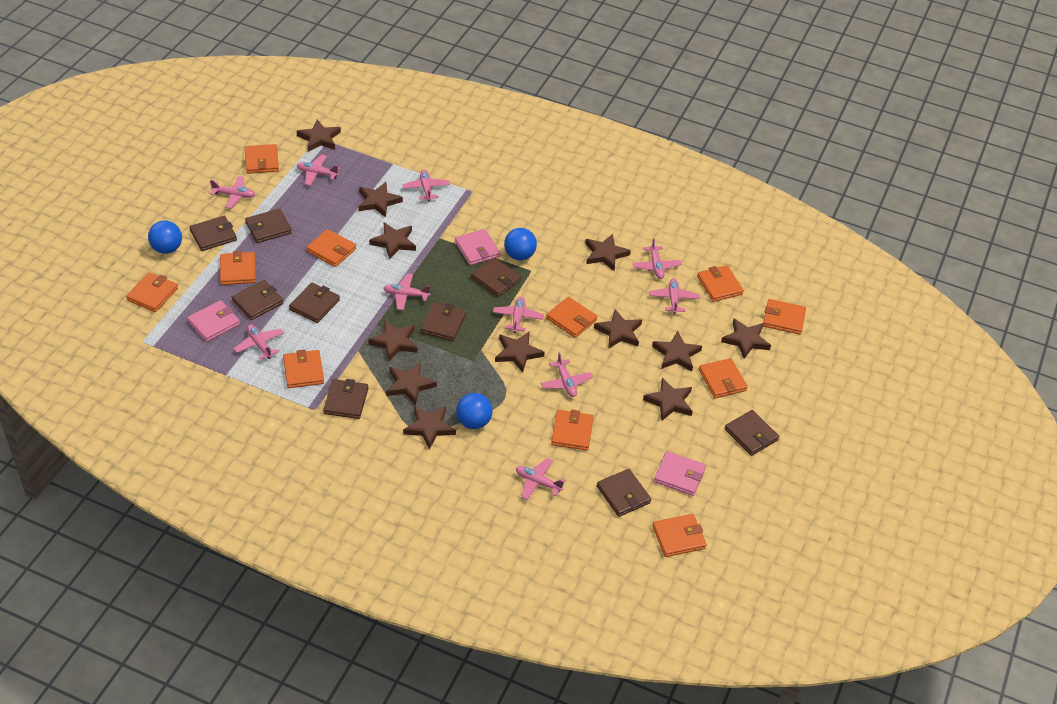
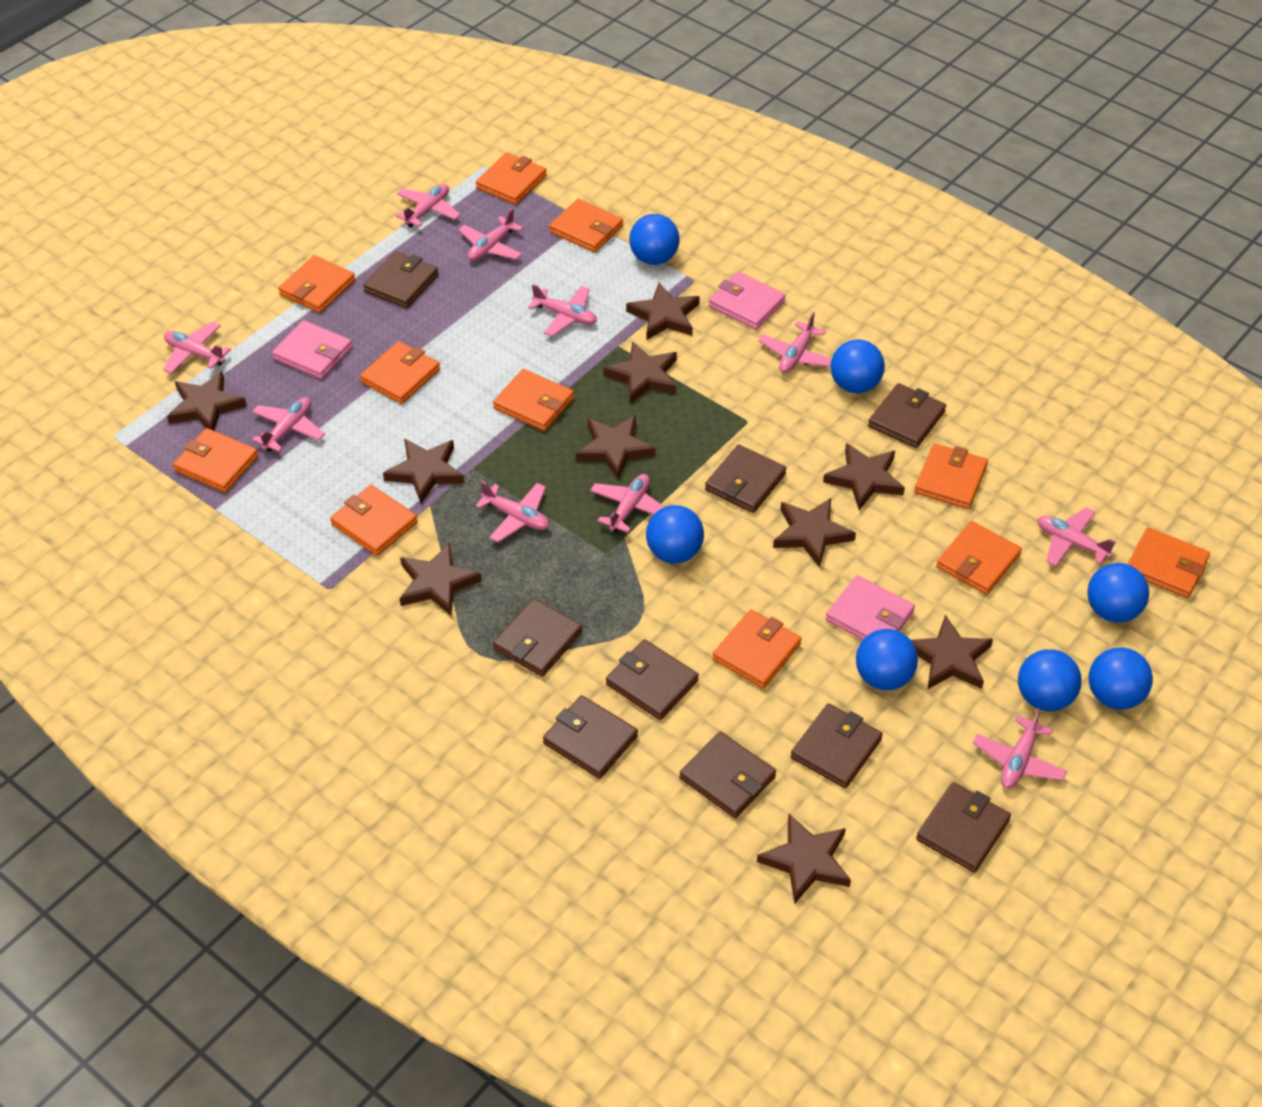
blue ball: [148,220,182,254] [456,393,492,429] [504,228,537,260] = 3 -> [629,214,680,265] [646,505,704,563] [830,339,885,393] [856,629,918,691] [1018,649,1082,711] [1087,563,1149,623] [1089,647,1153,710] = 7
brown star: [297,119,341,152] [358,182,403,218] [368,321,417,361] [369,222,416,260] [386,362,437,405] [403,406,456,450] [495,331,545,373] [585,234,631,271] [594,309,642,349] [643,378,693,421] [652,331,702,372] [721,318,771,359] = 12 -> [167,371,247,431] [383,439,465,504] [400,543,482,616] [576,415,656,480] [603,341,677,404] [626,283,700,340] [757,814,851,903] [773,498,856,568] [823,443,905,510] [911,615,993,690] = 10

